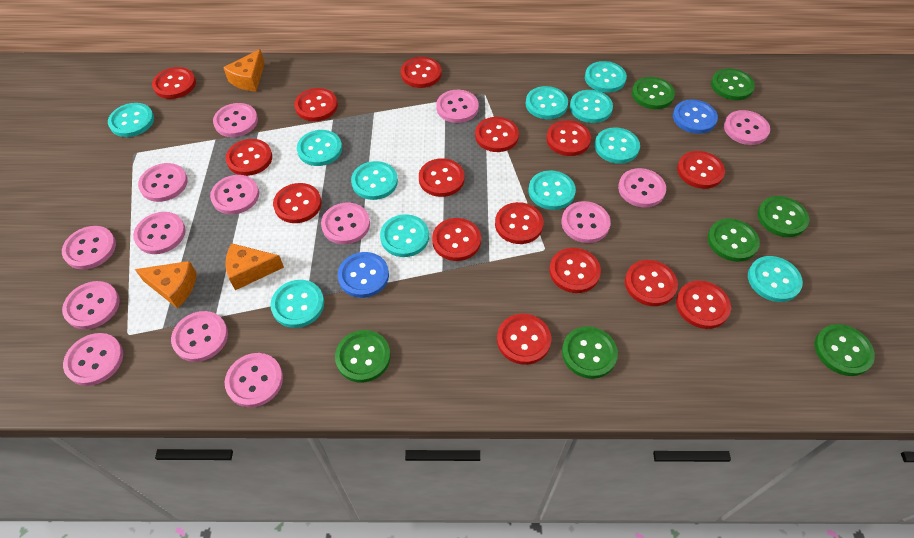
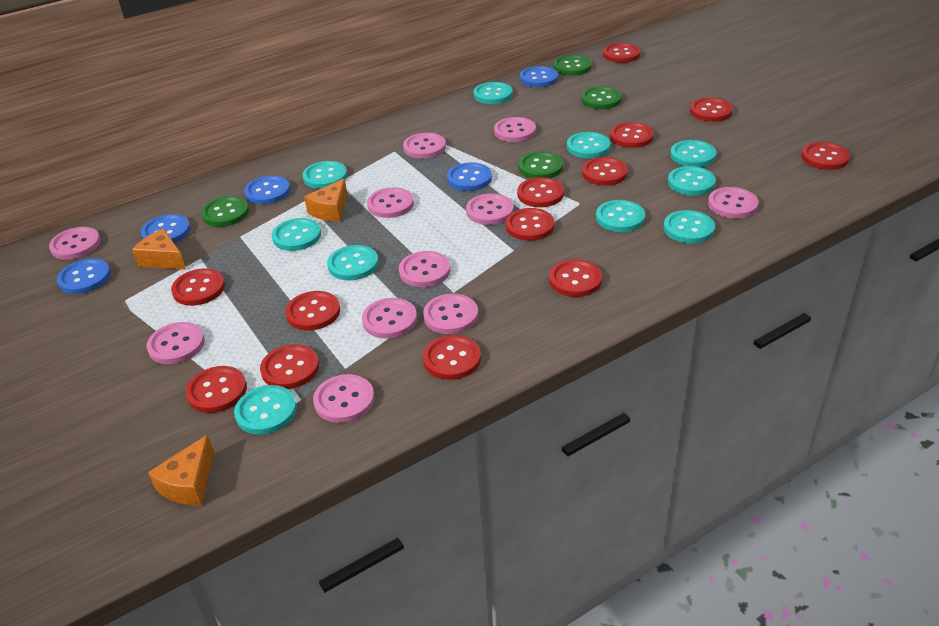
blue button: [338,252,389,298] [673,100,718,134] = 2 -> [57,258,111,294] [141,214,191,243] [244,175,290,205] [447,162,492,191] [520,66,558,87] = 5
green button: [335,330,391,382] [562,326,618,379] [632,77,675,109] [707,219,760,262] [711,68,755,100] [757,196,809,237] [815,324,875,376] = 7 -> [201,196,249,227] [518,151,563,178] [554,55,591,76] [581,86,622,109] = 4
pink button: [62,226,116,269] [62,281,120,329] [63,333,123,386] [133,212,186,254] [138,163,188,202] [171,311,228,362] [210,175,259,214] [213,103,258,137] [225,353,283,407] [321,203,370,244] [436,90,479,123] [561,201,611,243] [618,168,666,207] [724,110,770,145] = 14 -> [49,227,101,260] [147,322,205,364] [313,374,374,423] [362,298,417,339] [367,187,414,218] [399,251,450,287] [403,133,446,159] [423,294,478,334] [466,194,514,225] [494,117,536,142] [708,187,758,219] = 11
red button: [152,67,196,99] [226,139,272,176] [273,183,322,223] [294,88,338,121] [401,57,441,88] [419,158,465,197] [432,218,481,261] [475,117,519,152] [495,202,544,244] [497,314,551,365] [546,120,591,156] [549,248,601,293] [625,260,678,306] [676,281,731,329] [677,151,725,189] = 15 -> [171,268,225,306] [186,366,247,413] [260,344,319,389] [285,291,340,331] [423,335,481,380] [506,208,554,241] [517,177,564,207] [549,259,602,297] [582,157,628,186] [603,43,640,63] [610,122,654,148] [690,97,733,122] [801,142,850,170] = 13
turquoise button: [108,103,154,137] [270,280,324,328] [297,130,342,166] [351,161,398,200] [380,214,429,257] [526,86,568,119] [529,170,576,210] [570,90,613,123] [585,61,627,93] [595,127,640,164] [748,256,803,302] = 11 -> [234,385,297,435] [272,218,321,251] [302,161,347,189] [327,245,378,280] [474,82,513,104] [567,132,611,158] [596,200,645,232] [664,210,715,244] [668,166,716,196] [670,140,716,167] = 10

